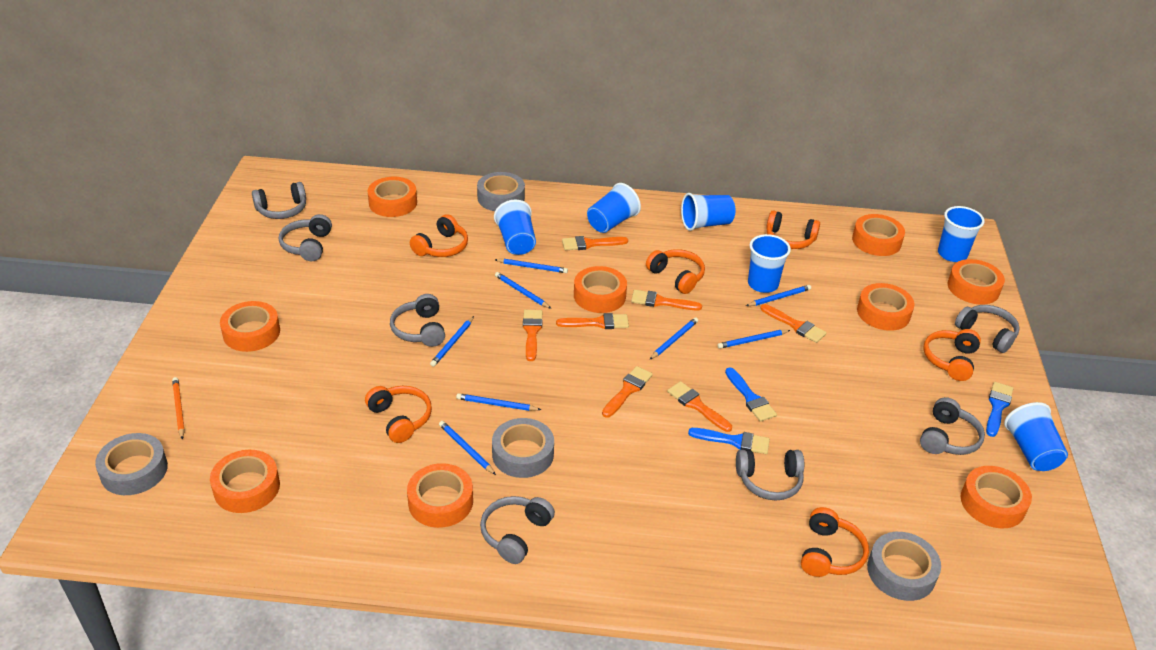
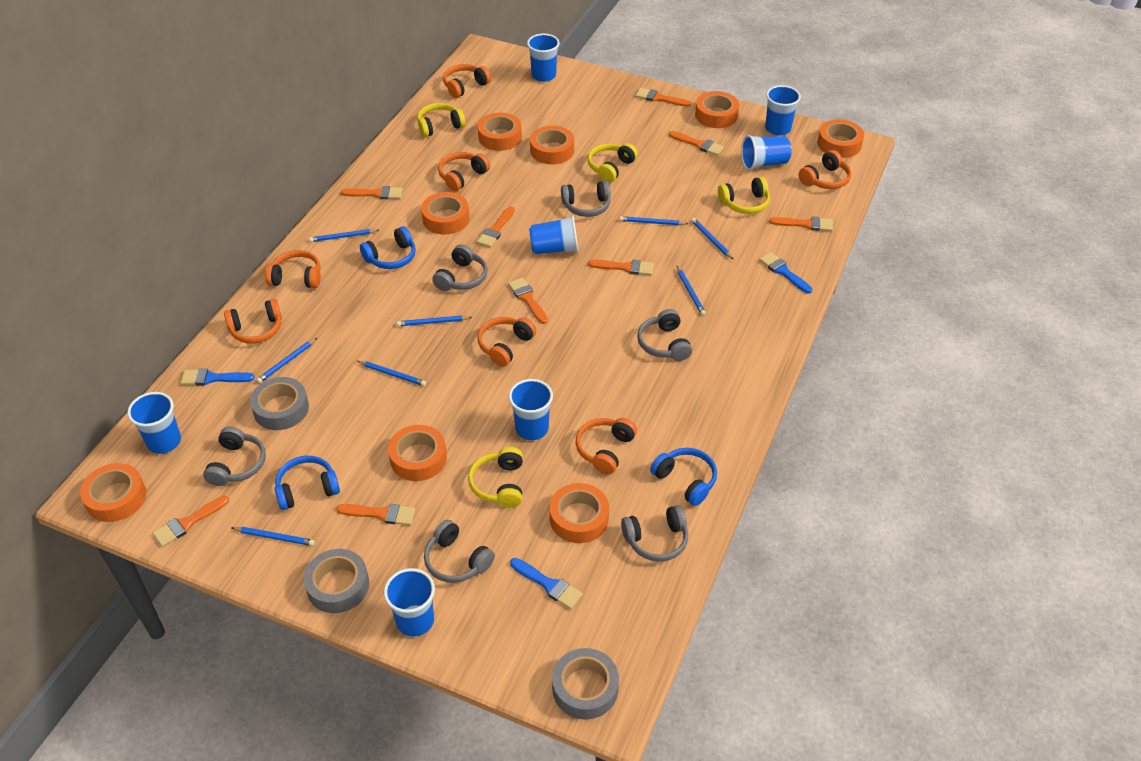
blue cup: [494,200,536,255] [587,183,641,233] [681,193,735,231] [748,234,791,293] [938,206,985,262] [1004,402,1068,471] = 6 -> [127,392,181,454] [384,568,435,637] [509,379,553,440] [527,34,560,82] [529,215,578,254] [741,135,792,170] [765,85,801,136] = 7
blue headphones: none = 0 -> [275,456,340,510] [360,226,416,269] [650,448,717,506] = 3
grey headphones: [252,182,306,219] [279,214,332,261] [390,294,445,347] [480,496,555,564] [736,449,804,500] [920,397,985,455] [955,305,1020,353] = 7 -> [203,427,266,486] [424,520,495,583] [432,244,488,291] [561,181,611,217] [621,505,688,562] [637,309,692,361] = 6
grey tape: [95,433,168,495] [477,172,525,211] [492,418,554,478] [867,532,941,601] = 4 -> [250,377,309,430] [304,549,369,613] [552,648,619,719] = 3
orange brush: [523,310,543,361] [556,313,629,329] [562,236,628,250] [602,366,653,418] [631,290,702,310] [667,381,732,432] [761,304,827,343] = 7 -> [152,496,229,547] [336,504,415,525] [341,186,403,199] [476,206,515,247] [508,277,548,324] [588,260,654,275] [635,88,691,107] [669,131,724,156] [769,217,833,231] = 9
orange headphones: [365,386,432,443] [410,214,468,257] [646,249,705,294] [766,210,820,249] [801,507,869,577] [923,329,981,381] = 6 -> [224,299,282,344] [265,250,321,288] [438,152,490,191] [443,64,491,98] [477,317,536,367] [576,418,637,475] [799,150,851,189] = 7
orange pencil: [172,377,185,440] = 1 -> none = 0
orange tape: [210,450,280,513] [220,301,280,352] [368,177,417,217] [407,463,473,528] [574,266,627,313] [852,214,905,256] [857,283,915,331] [948,259,1005,305] [961,466,1032,528] = 9 -> [80,463,146,522] [388,425,447,481] [421,192,469,234] [478,113,522,151] [530,126,574,164] [550,483,609,543] [695,91,739,128] [818,119,864,158] = 8
yellow headphones: none = 0 -> [417,103,466,137] [468,447,523,508] [587,143,638,183] [718,177,770,214] = 4

